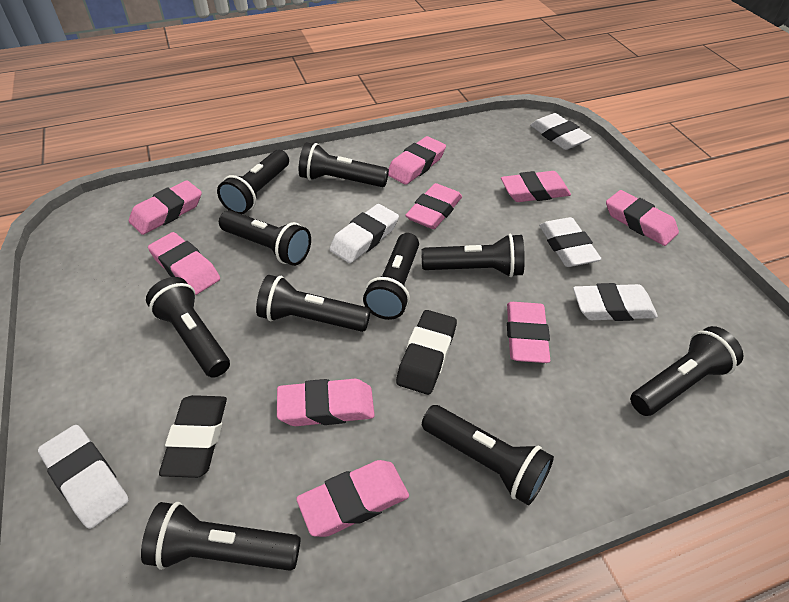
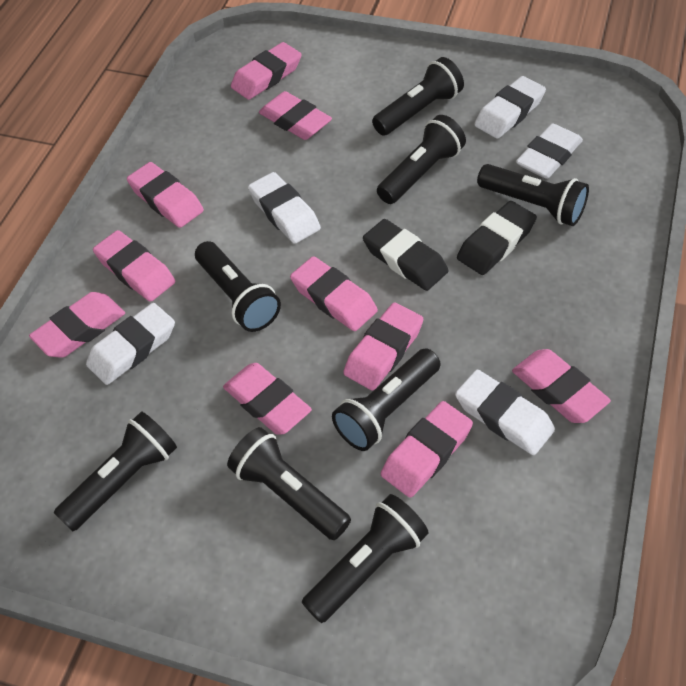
black flashlight: [141,502,301,571] [146,277,230,378] [217,150,289,214] [219,210,311,266] [256,275,371,332] [299,142,389,187] [363,233,419,320] [422,234,525,277] [422,405,554,505] [630,326,743,416] = 10 -> [54,411,177,531] [195,241,281,332] [227,427,351,540] [302,494,429,623] [332,348,441,451] [372,57,464,136] [377,115,466,204] [477,164,589,226] = 8
pink eraser: [129,180,202,235] [148,232,220,295] [277,379,375,426] [296,460,409,537] [388,136,446,185] [405,183,462,229] [501,171,571,202] [507,302,550,363] [606,190,679,246] = 9 -> [29,292,125,358] [93,230,175,302] [127,162,204,228] [223,363,312,435] [231,42,301,100] [259,91,332,140] [290,256,378,331] [343,303,423,390] [381,401,473,498] [512,349,611,423] = 10

